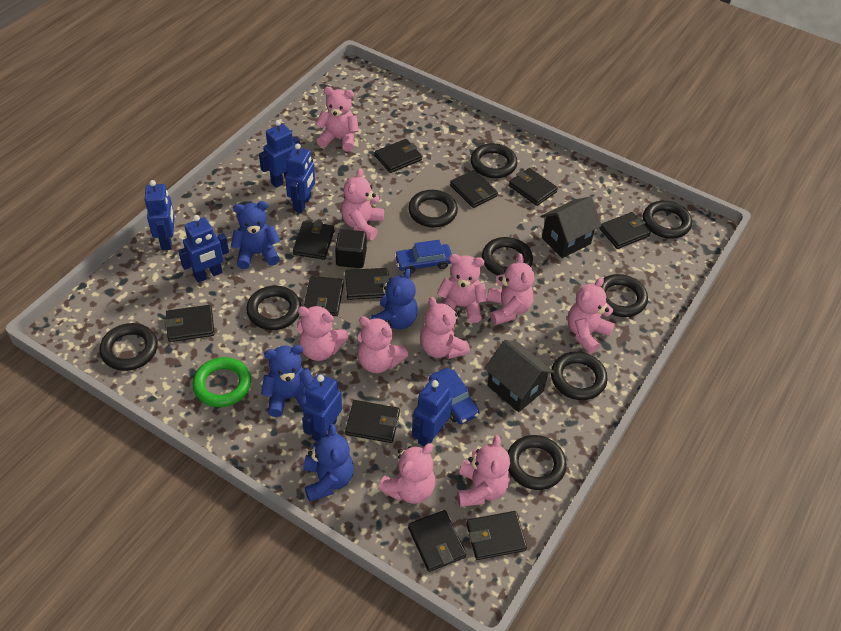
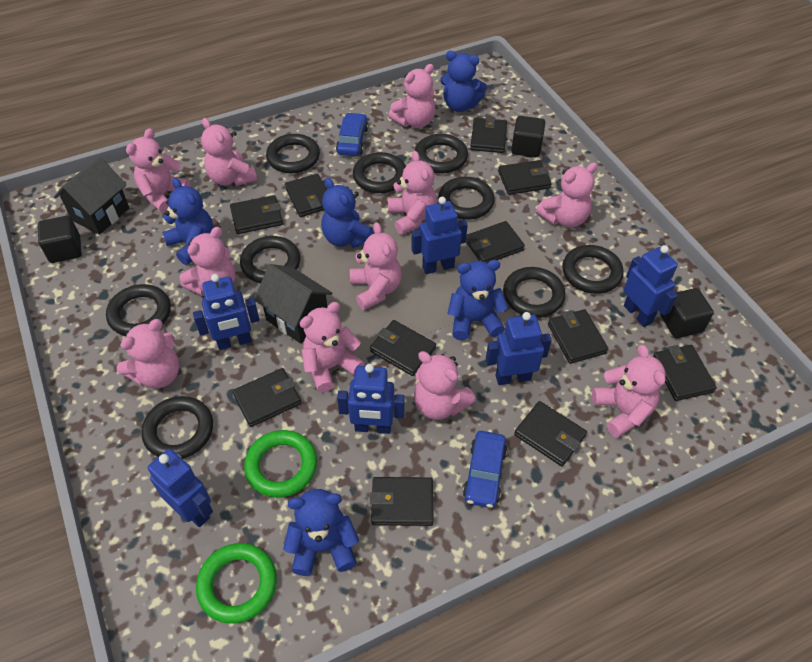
black cube: [335,229,367,268] = 1 -> [38,216,82,263] [511,116,545,157] [660,288,714,338] = 3
blue teddy bear: [231,201,280,269] [261,345,314,417] [304,424,354,502] [370,268,418,330] = 4 -> [162,178,213,265] [283,489,359,576] [321,178,374,248] [440,51,487,112] [447,260,509,341] = 5
green ring: [192,357,251,407] = 1 -> [196,543,277,624] [244,430,317,498] = 2
pink teddy bear: [297,306,348,361] [316,87,359,152] [341,168,384,240] [357,316,408,373] [378,443,435,504] [420,297,470,359] [437,254,488,323] [457,435,510,507] [487,253,534,325] [567,277,615,354] = 10 -> [117,319,179,389] [126,128,191,213] [180,227,235,296] [201,118,257,186] [300,302,365,393] [350,222,402,310] [388,64,435,128] [388,151,437,235] [414,351,476,420] [536,162,598,228] [592,345,666,438] = 11

